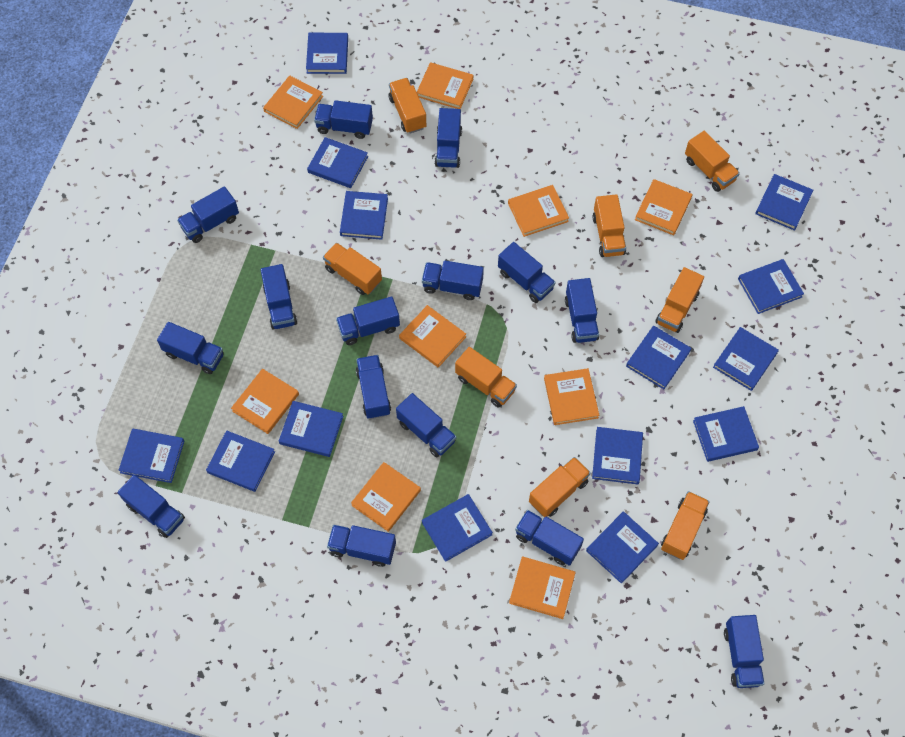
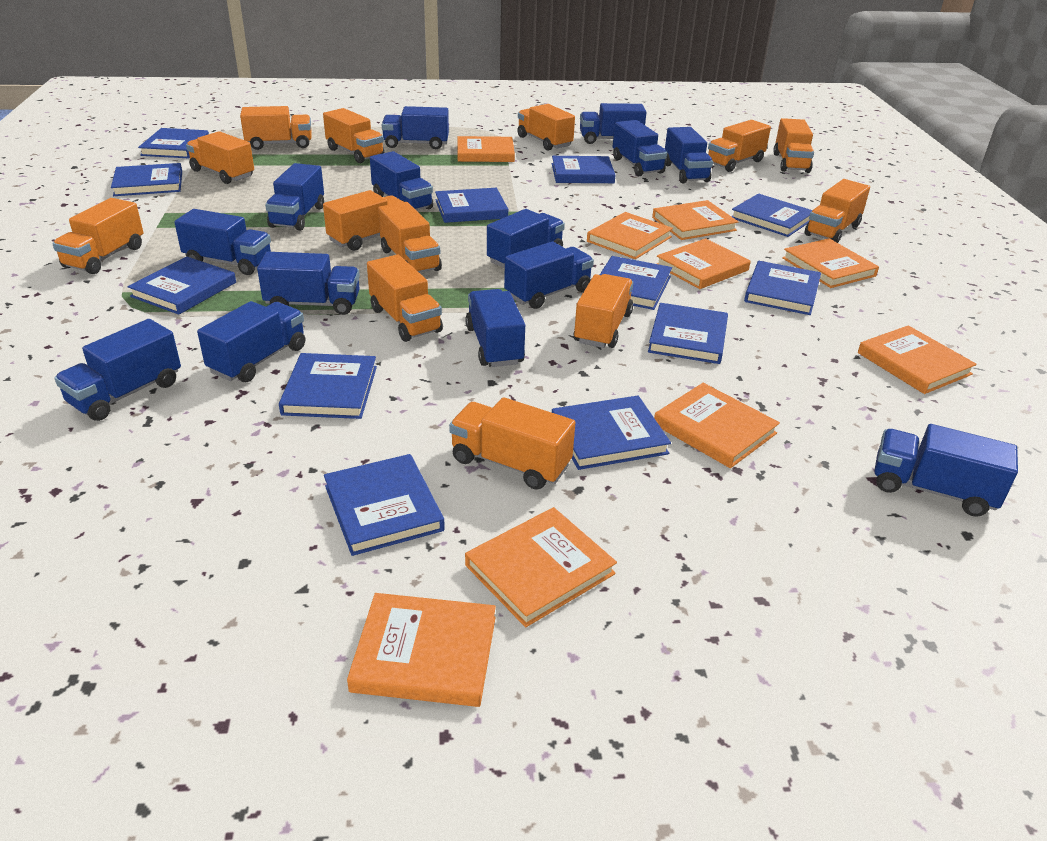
blue book: [118,429,184,483] [206,430,275,492] [279,401,343,457] [306,33,348,74] [307,137,368,188] [340,191,388,240] [422,494,493,562] [586,511,659,584] [592,427,643,484] [626,326,692,389] [693,406,759,462] [713,327,779,391] [738,259,804,314] [755,174,813,231] = 14 -> [111,163,182,196] [128,257,236,315] [138,128,209,158] [279,353,377,419] [324,454,445,556] [435,188,508,223] [552,156,615,183] [552,396,671,470] [600,256,672,310] [648,303,728,364] [731,194,813,237] [744,261,821,315] = 12
blue truck: [118,475,185,538] [157,322,224,374] [177,186,239,243] [261,264,298,330] [314,100,373,139] [327,525,396,567] [336,296,400,345] [356,355,391,419] [396,393,456,457] [422,261,484,300] [435,108,462,168] [498,242,556,303] [515,510,584,566] [565,278,599,343] [724,615,764,688] = 15 -> [54,319,181,421] [174,209,271,275] [197,301,305,382] [257,252,360,315] [265,163,324,231] [370,151,434,210] [382,106,449,149] [465,289,525,367] [487,209,565,268] [504,241,594,309] [580,103,646,144] [613,120,667,176] [665,127,713,183] [875,424,1018,517] = 14
orange truck: [323,243,382,295] [389,78,426,134] [455,347,517,408] [529,457,591,517] [593,194,626,257] [655,267,704,333] [661,491,710,560] [685,131,740,192] = 8 -> [52,198,144,274] [186,131,254,184] [240,106,312,150] [323,108,384,163] [323,190,403,251] [367,255,443,342] [378,202,442,273] [449,397,575,490] [517,104,575,151] [574,274,633,348] [708,120,771,172] [773,118,814,173] [805,179,870,243] = 13

